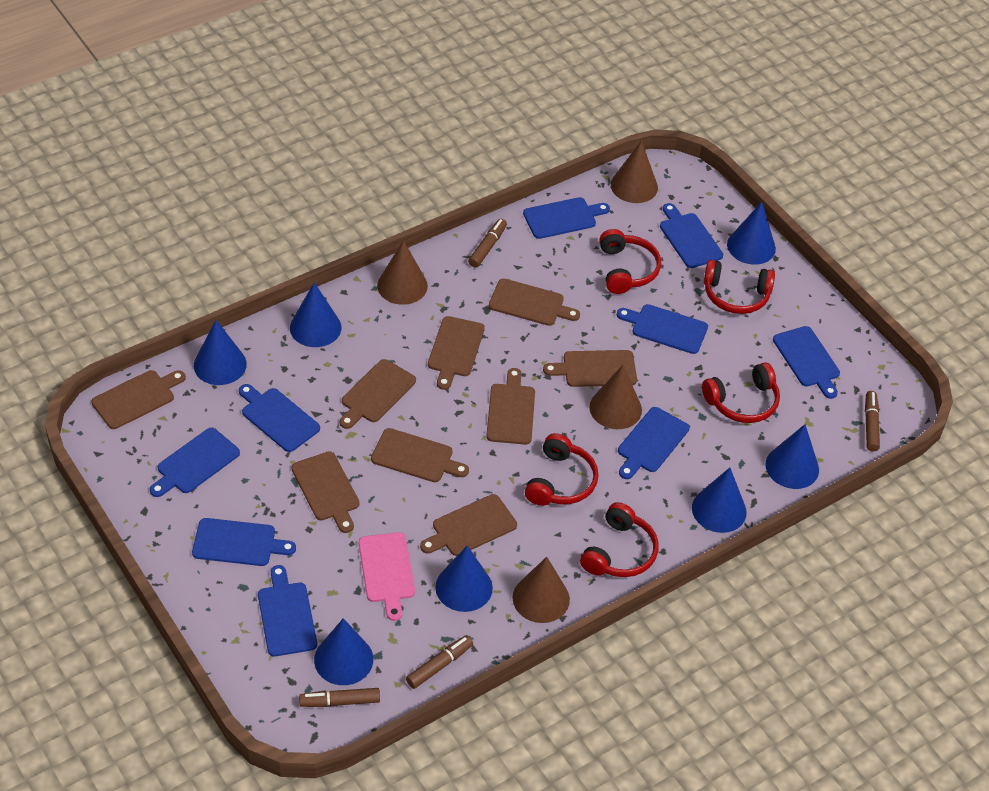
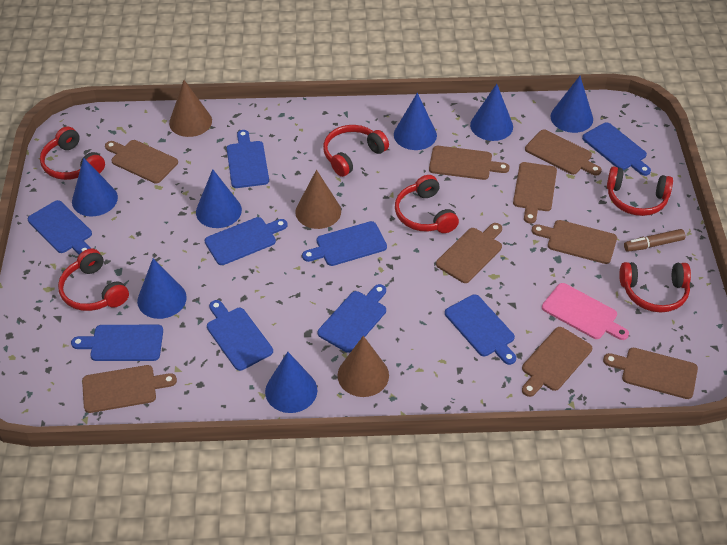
brown cone: [377,240,428,305] [513,557,570,623] [589,365,642,429] [611,141,658,203] = 4 -> [169,80,212,137] [295,170,341,229] [337,336,389,397] = 3
brown marker: [299,688,380,707] [406,635,473,689] [468,219,507,268] [865,391,880,451] = 4 -> [624,229,685,252] = 1
red headphones: [525,433,598,506] [580,502,658,577] [599,229,661,294] [702,362,780,423] [704,260,775,314] = 5 -> [40,126,105,180] [58,248,129,311] [323,125,389,177] [395,175,459,233] [607,166,673,216] [619,262,691,312] = 6

